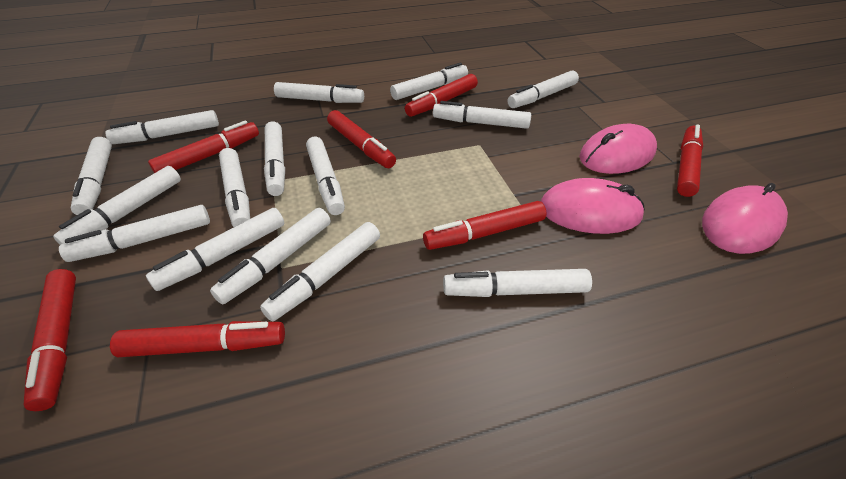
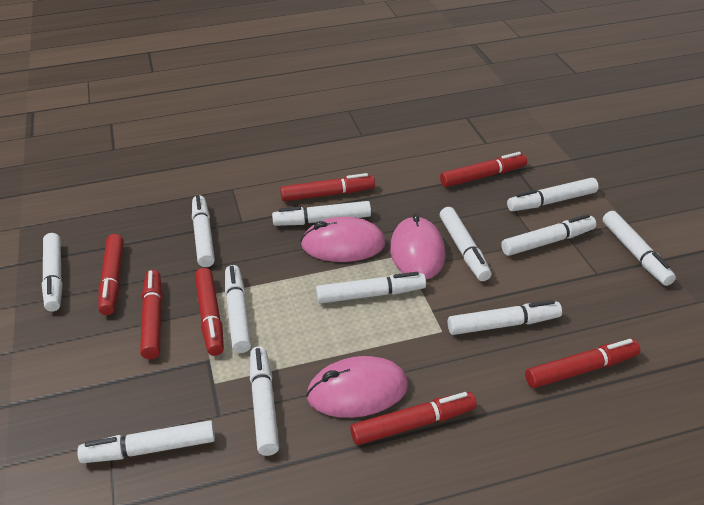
white marker: [53,166,181,245] [59,205,210,262] [71,137,112,215] [105,110,219,144] [146,208,285,291] [210,208,331,304] [219,148,250,227] [260,222,380,321] [264,121,285,196] [274,82,364,103] [306,137,345,215] [390,63,468,100] [433,101,531,129] [443,269,592,297] [507,70,579,108] = 15 -> [42,233,63,312] [77,420,215,463] [192,195,215,267] [225,265,251,353] [250,346,279,456] [272,201,371,226] [316,272,426,304] [440,207,491,281] [448,300,562,335] [501,214,596,256] [507,178,599,211] [603,211,676,286] = 12

